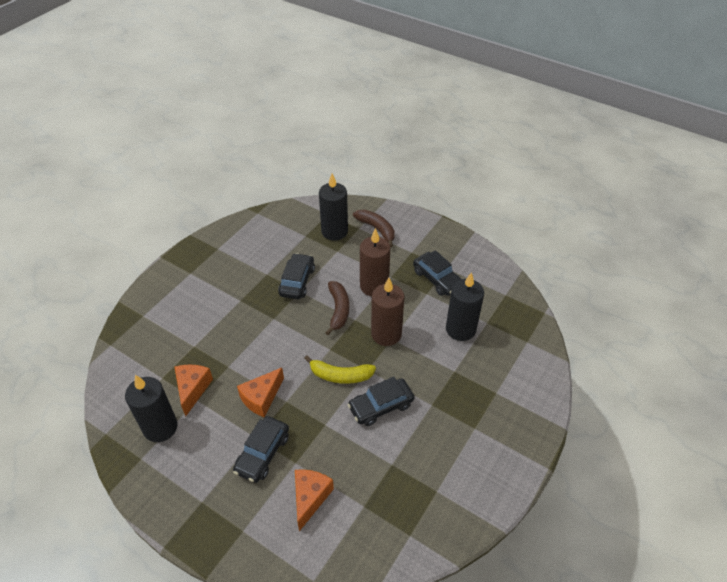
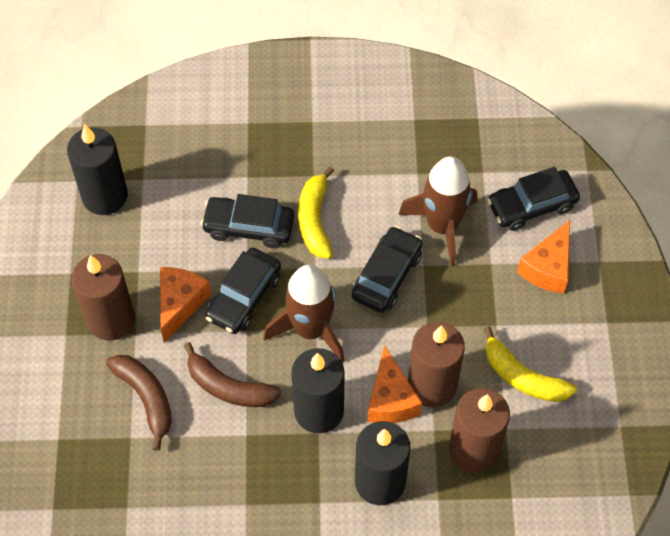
brown candle: [360,228,390,297] [371,278,405,346] = 2 -> [72,254,135,341] [408,322,465,407] [449,388,510,473] = 3
brown rocket: none = 0 -> [263,265,345,363] [398,156,477,266] = 2
yellow banana: [304,356,376,384] = 1 -> [298,166,334,259] [484,326,577,402] = 2

